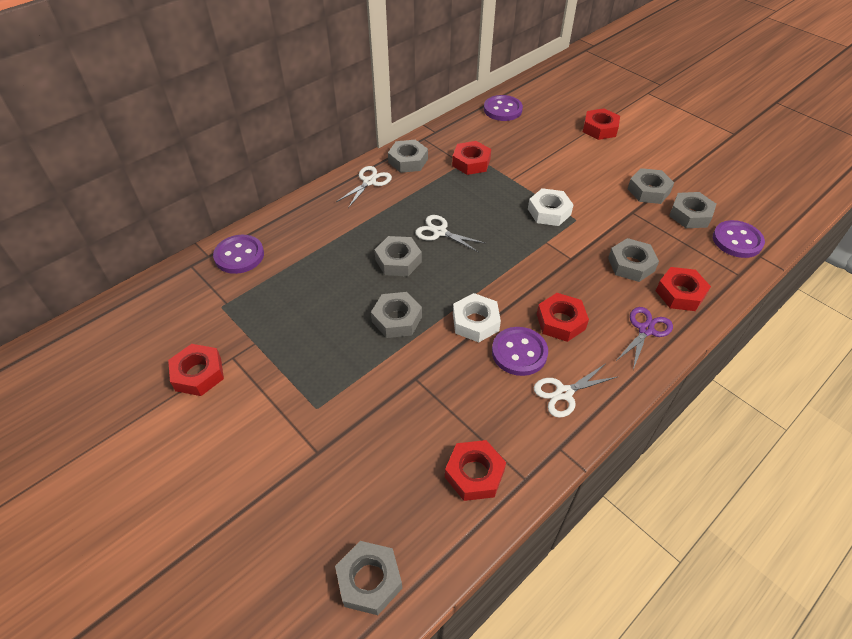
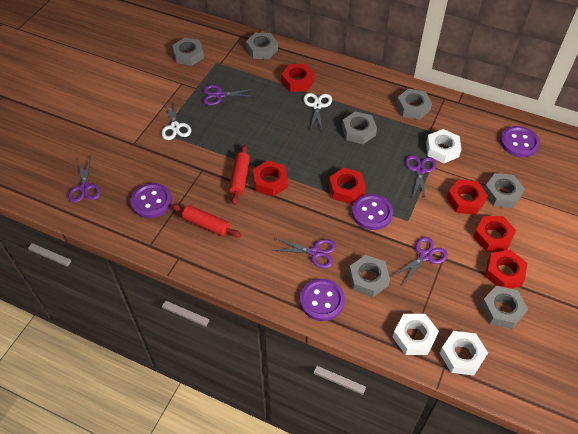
purple scissors: [616,307,673,370] = 1 -> [68,156,101,203] [203,85,256,105] [272,238,336,268] [392,237,448,286] [405,155,436,201] = 5
red rolling pin: none = 0 -> [172,204,241,237] [229,145,250,205] = 2
white nut: [453,293,501,342] [528,188,574,226] = 2 -> [393,314,439,355] [426,129,461,163] [440,331,488,376] = 3
white scissors: [336,166,392,208] [415,215,486,252] [534,364,617,418] = 3 -> [161,99,191,140] [303,93,332,131] = 2

